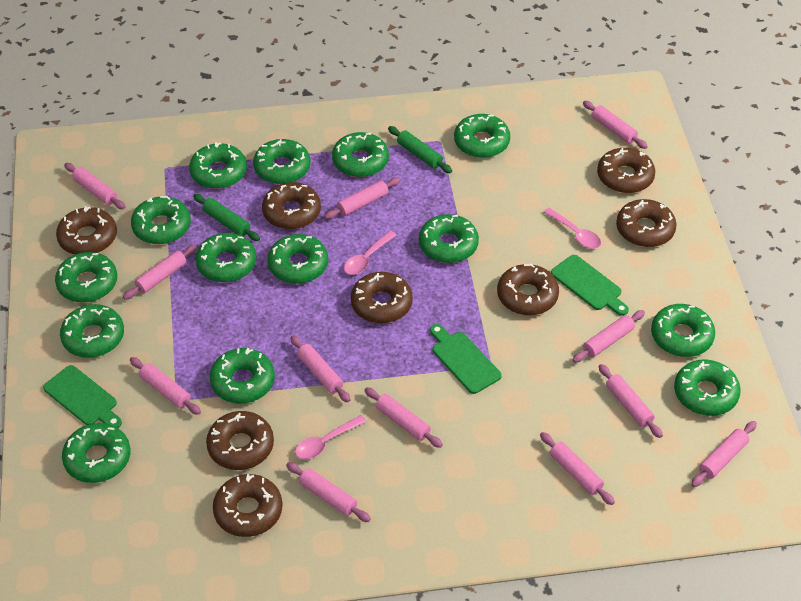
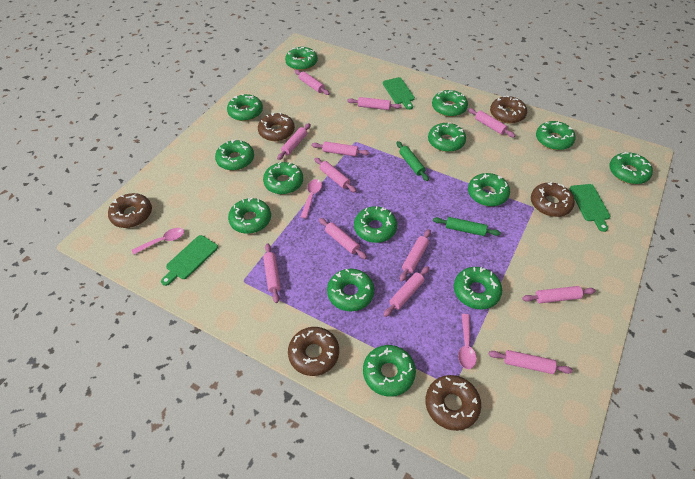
brown donut: [56,206,117,254] [206,411,274,470] [213,474,283,537] [262,182,321,229] [351,272,413,323] [497,263,559,315] [597,148,655,193] [616,199,676,247] = 8 -> [108,193,152,228] [258,112,295,141] [288,327,339,376] [425,375,481,431] [490,95,527,124] [531,182,575,217] = 6

